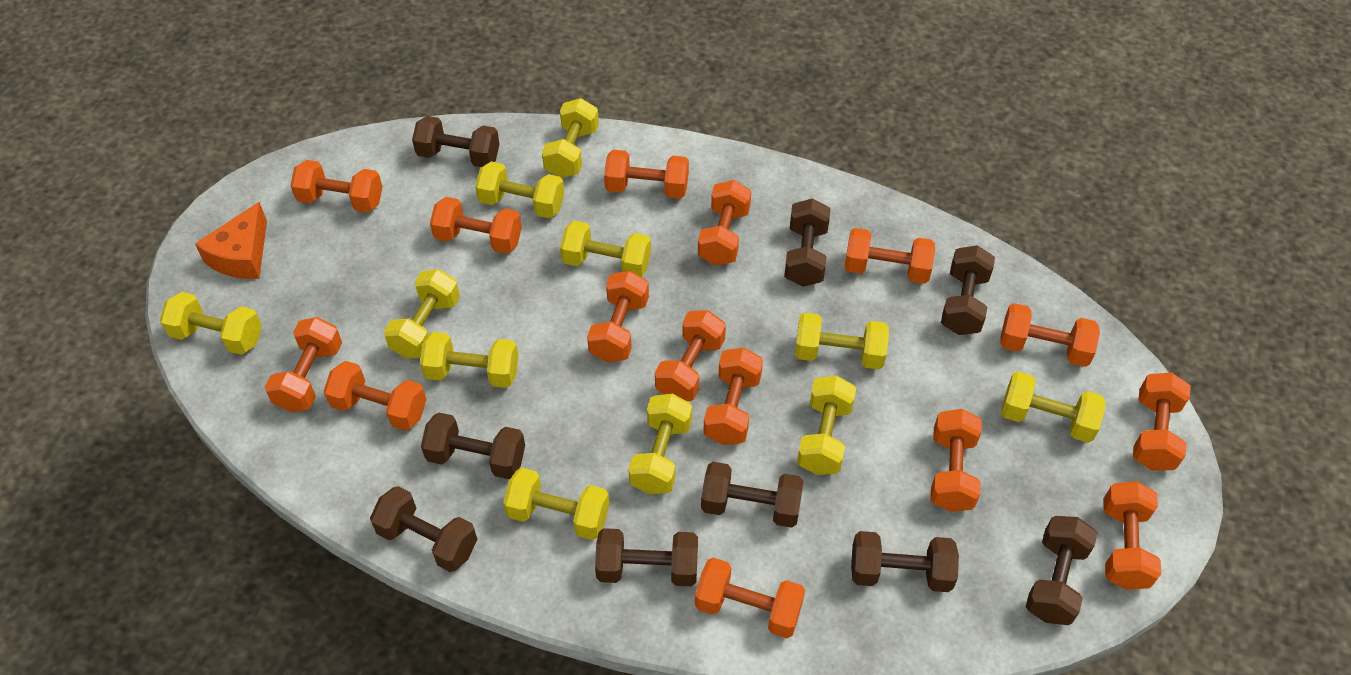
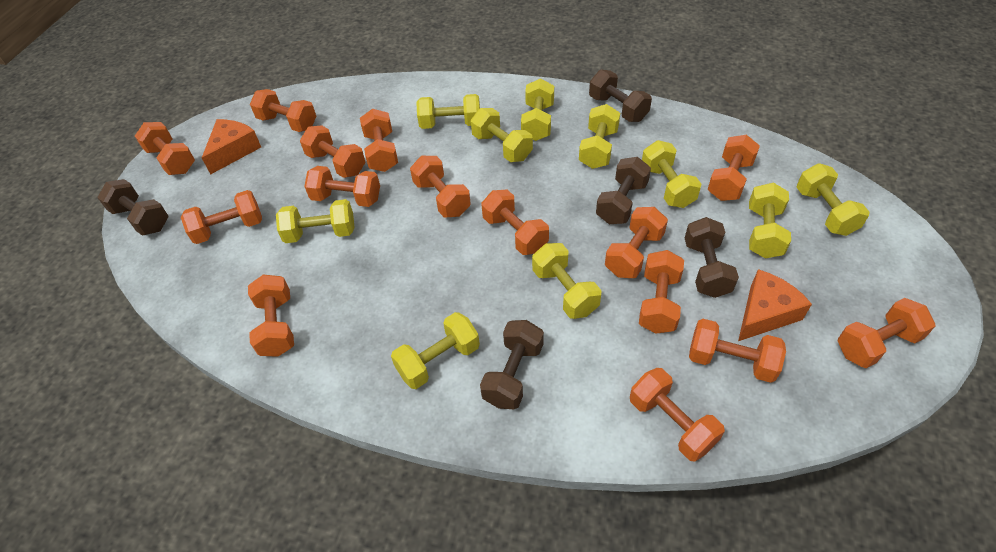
brown dumbbell: [370,486,477,572] [412,116,500,167] [421,413,525,479] [595,528,698,586] [701,462,803,528] [784,198,831,287] [851,531,959,592] [941,245,995,335] [1026,516,1097,625] = 9 -> [97,179,169,236] [480,320,544,409] [589,70,652,122] [596,157,651,224] [685,217,739,298] = 5
orange cheese: [195,202,267,279] = 1 -> [202,119,261,174] [738,269,812,341] = 2
yellow dumbbell: [160,292,262,355] [384,269,460,359] [420,332,519,388] [475,161,564,218] [503,468,609,540] [542,98,599,178] [560,221,651,277] [628,394,692,494] [795,313,889,369] [797,376,856,475] [1001,371,1105,443] = 11 -> [276,199,355,243] [391,312,480,389] [416,94,480,129] [471,108,533,162] [521,79,554,141] [532,243,601,319] [579,104,620,169] [642,140,701,208] [749,183,791,258] [796,163,870,236] = 10

